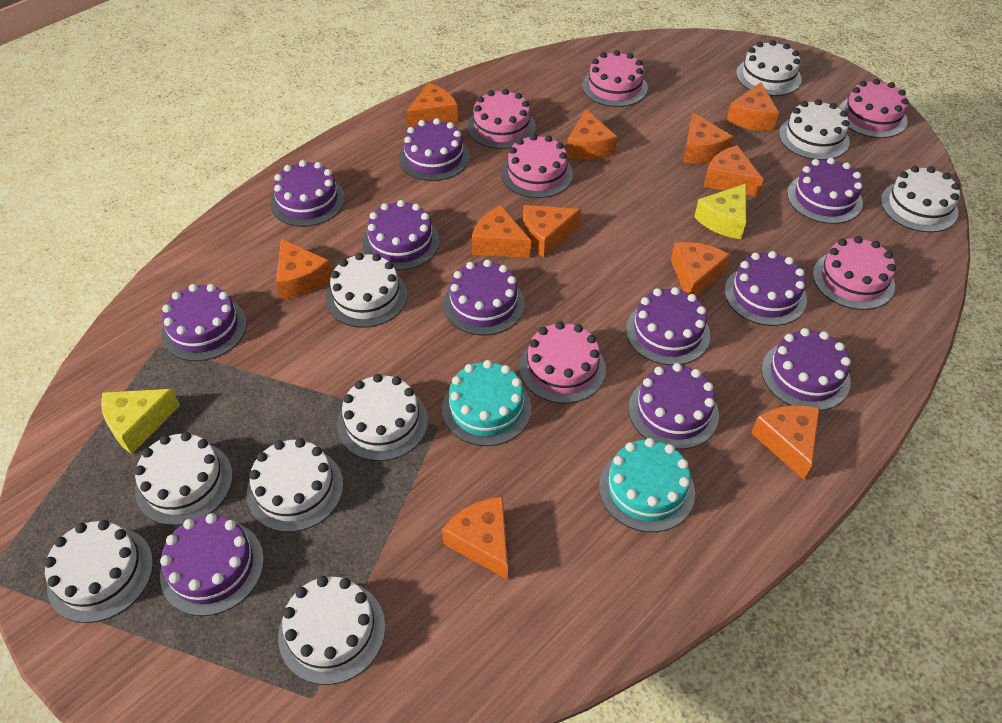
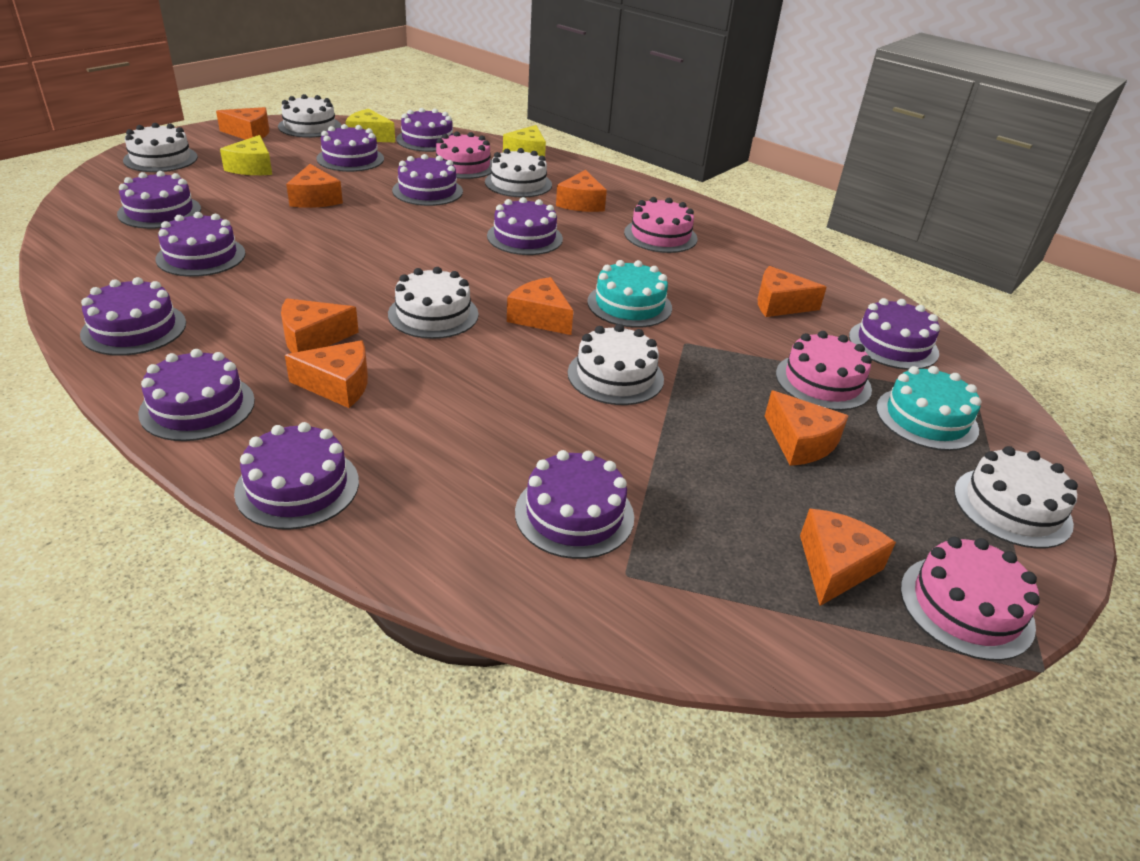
orange cheese: [276,239,332,299] [406,83,458,128] [442,497,508,580] [472,206,531,258] [523,205,581,257] [567,109,617,160] [671,242,730,297] [683,112,734,163] [703,145,763,197] [727,82,779,131] [752,405,820,480] = 11 -> [216,107,270,140] [281,298,359,353] [285,340,368,408] [286,164,343,208] [507,277,573,335] [556,170,607,212] [758,266,827,317] [765,390,848,466] [800,509,896,606] = 9
pink cake: [468,89,536,149] [501,134,573,198] [519,321,606,403] [582,50,648,107] [813,236,896,310] [839,79,909,138] = 6 -> [436,131,492,179] [624,197,697,253] [776,331,872,410] [900,537,1040,661] = 4
white cake: [44,520,153,623] [134,432,233,526] [247,438,343,532] [278,576,385,685] [326,253,407,328] [337,374,428,461] [736,40,802,96] [779,99,850,160] [881,166,960,233] = 9 -> [123,123,198,172] [278,94,341,138] [388,267,479,339] [485,148,552,197] [568,324,664,405] [954,446,1078,548] = 6
yellow cheese: [101,389,180,454] [694,183,746,239] = 2 -> [220,135,272,175] [345,109,395,142] [503,125,546,157] = 3

